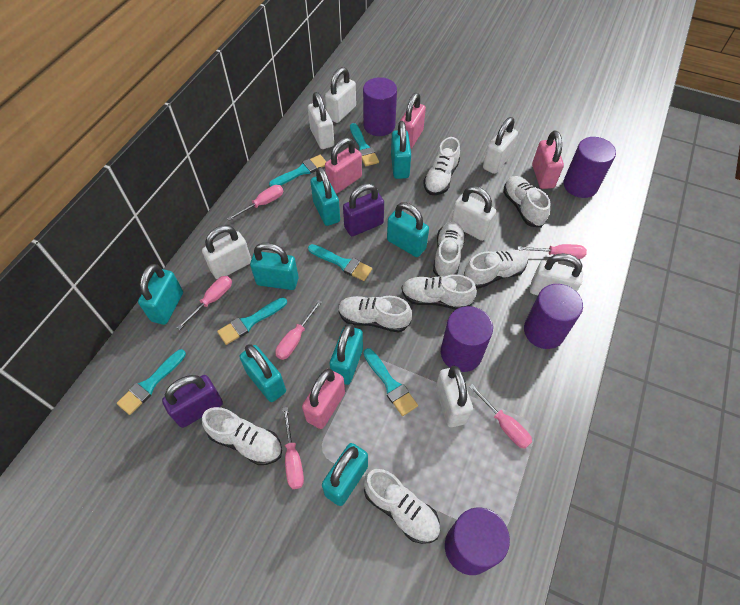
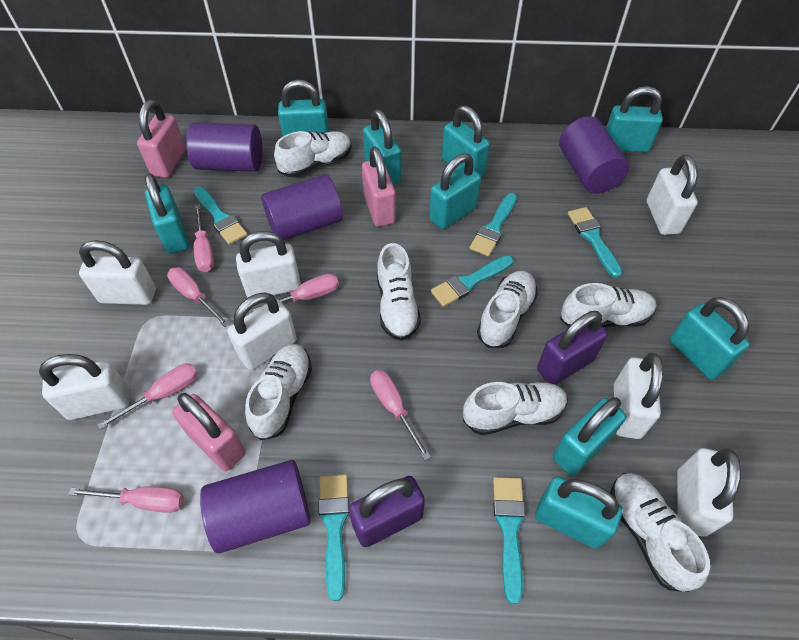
pink padlock: [302,369,345,429] [325,138,362,193] [400,93,426,149] [532,131,564,189] = 4 -> [137,100,186,178] [172,393,245,471] [362,147,396,227] = 3
purple cylinder: [363,77,397,136] [441,306,493,372] [445,507,510,575] [524,284,583,349] [564,137,616,198] = 5 -> [186,122,262,172] [200,460,310,553] [261,174,343,240] [559,116,630,194] = 4
turquoise padlock: [138,264,183,325] [240,345,286,402] [250,243,299,290] [310,167,340,226] [322,443,368,506] [330,323,363,385] [387,203,429,257] [391,121,411,179] = 8 -> [145,173,189,254] [278,80,329,137] [363,109,401,185] [429,153,481,229] [442,105,490,177] [535,476,623,549] [553,397,626,476] [606,86,663,153] [670,297,750,380] = 9
white shoe: [202,407,282,465] [338,296,412,333] [364,469,440,544] [402,274,477,310] [423,137,460,195] [433,222,466,277] [464,249,528,289] [503,176,550,227] = 8 -> [245,344,312,440] [274,131,352,177] [377,243,421,341] [463,381,568,435] [477,271,538,348] [560,283,656,327] [610,473,710,592] = 7

